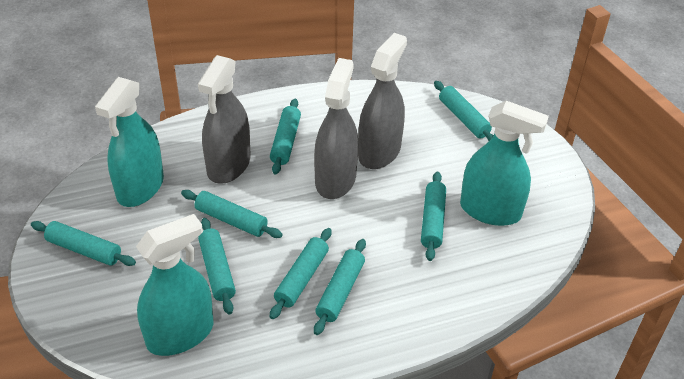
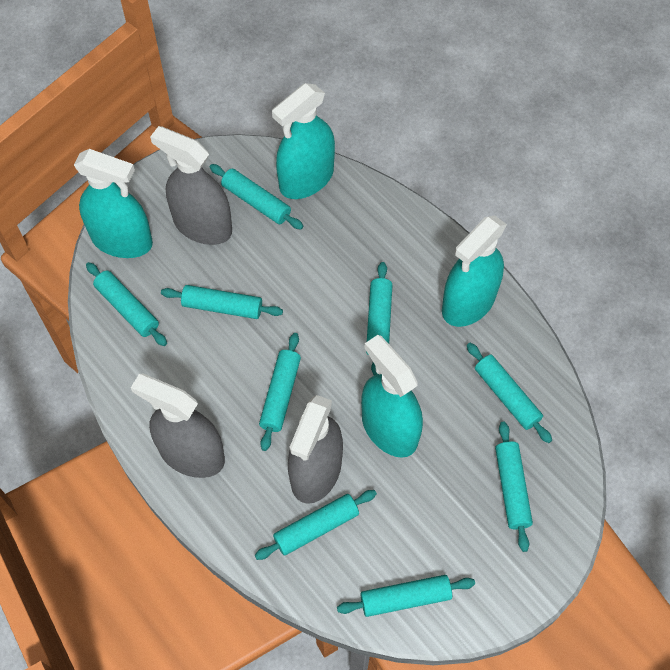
turquoise rolling pin: [31,221,136,266] [181,190,283,238] [198,218,236,315] [270,99,301,174] [270,228,331,319] [314,239,366,335] [421,172,446,261] [434,81,493,141] = 8 -> [86,262,167,346] [161,285,283,319] [210,164,303,229] [255,490,377,560] [259,333,301,451] [337,575,475,617] [366,262,392,375] [467,343,552,443] [495,422,533,552] = 9
turquoise spray bottle: [95,77,164,207] [136,214,213,356] [460,101,549,226] = 3 -> [74,149,153,258] [272,83,335,199] [361,335,423,458] [442,215,507,327] = 4

